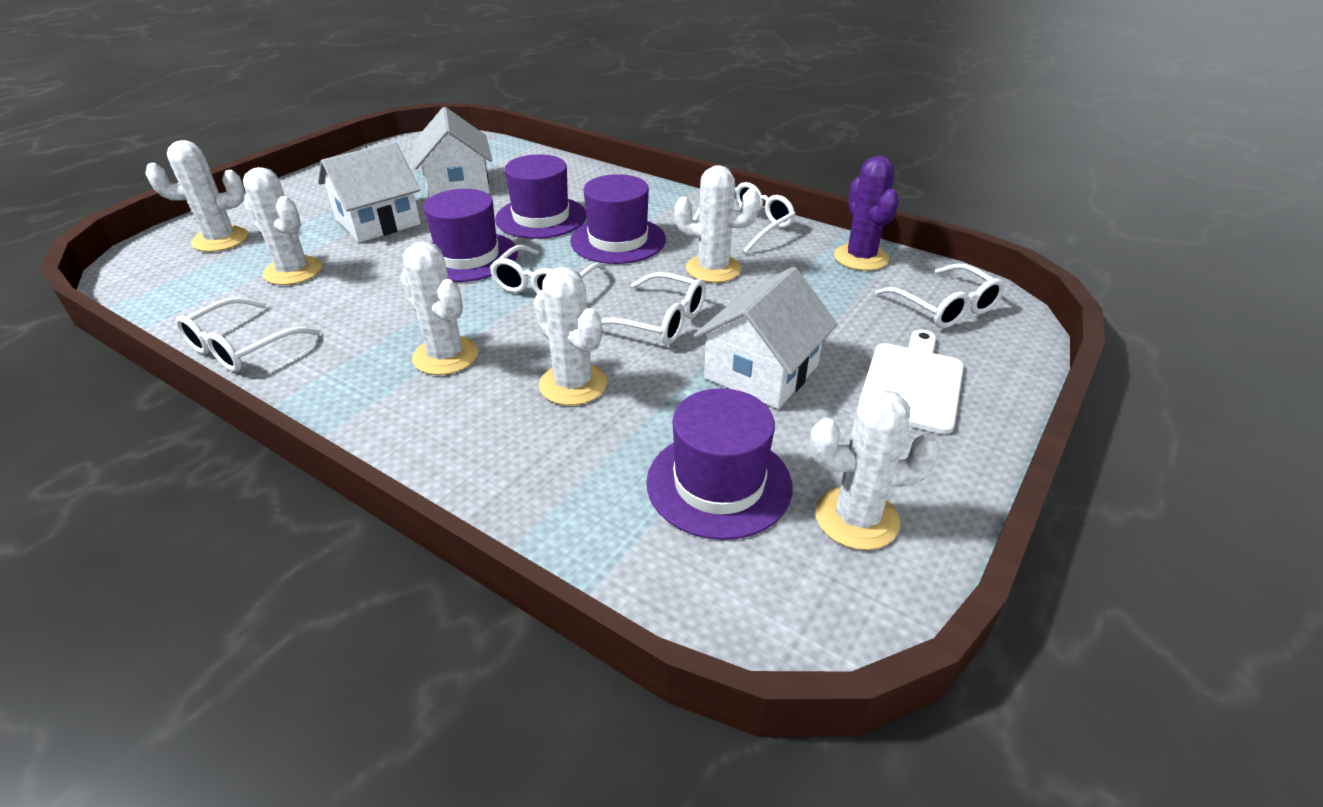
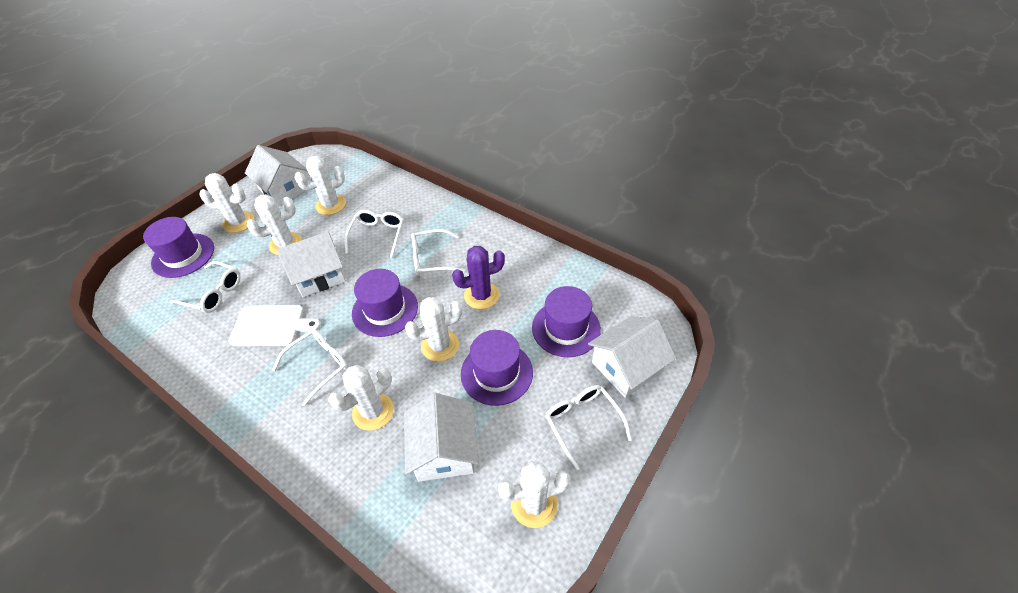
white house: [318,142,421,243] [413,107,492,198] [694,267,838,409] = 3 -> [245,145,307,206] [277,232,346,297] [404,393,479,482] [588,316,676,398] = 4

